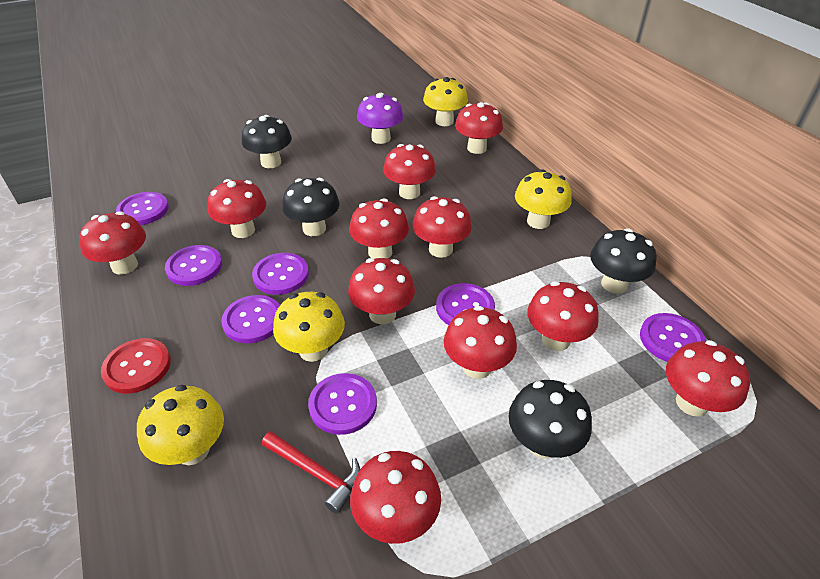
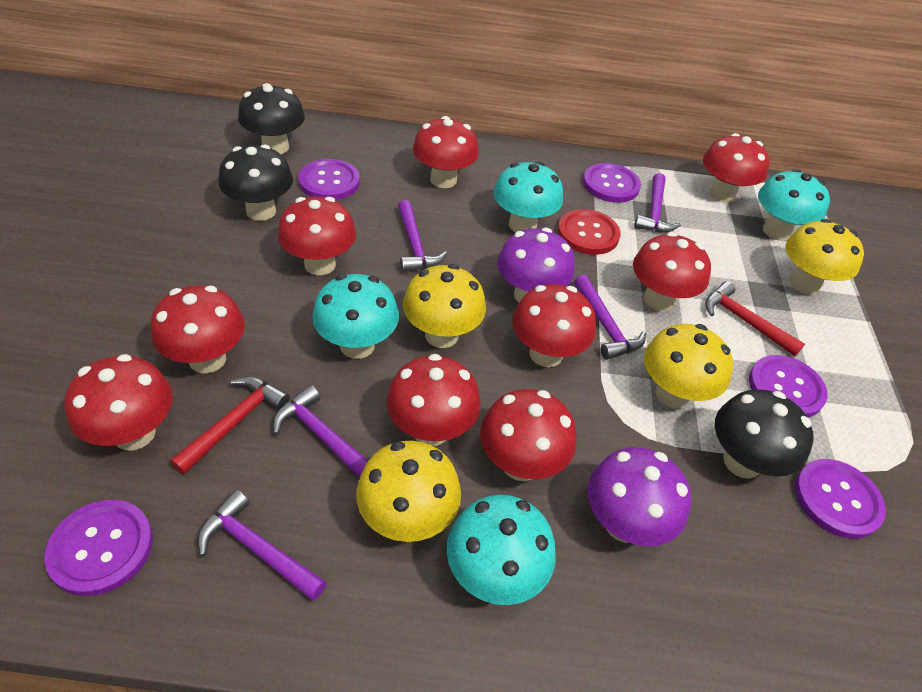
black mushroom: [242,115,292,168] [282,178,340,236] [509,380,592,459] [590,228,657,294] = 4 -> [218,144,293,221] [238,83,305,154] [715,389,814,479] = 3
purple button: [116,192,169,225] [165,245,222,286] [221,295,280,343] [252,253,309,295] [308,373,377,435] [436,283,495,325] [640,313,706,362] = 7 -> [44,500,153,596] [298,159,360,200] [583,163,641,203] [749,355,828,418] [795,459,886,539] = 5
purple hammer: none = 0 -> [198,490,327,601] [273,385,368,478] [398,200,448,272] [574,275,646,360] [634,173,681,233] = 5
purple mushroom: [357,93,404,144] = 1 -> [497,228,575,302] [588,447,691,546] = 2
red hammer: [262,431,360,514] = 1 -> [170,376,290,475] [705,281,805,356] = 2
red mushroom: [79,211,146,275] [208,179,266,238] [348,258,415,324] [349,198,409,259] [350,451,441,544] [383,144,436,199] [412,196,472,258] [444,306,517,379] [455,102,503,154] [527,281,599,351] [666,340,750,417] = 11 -> [65,354,173,451] [151,285,245,374] [278,197,356,275] [386,354,481,446] [413,116,479,188] [480,389,576,481] [512,284,596,367] [633,232,711,311] [703,133,770,203] = 9
turquoise mushroom: none = 0 -> [312,274,399,359] [447,495,556,605] [494,161,563,232] [758,169,830,241] = 4

